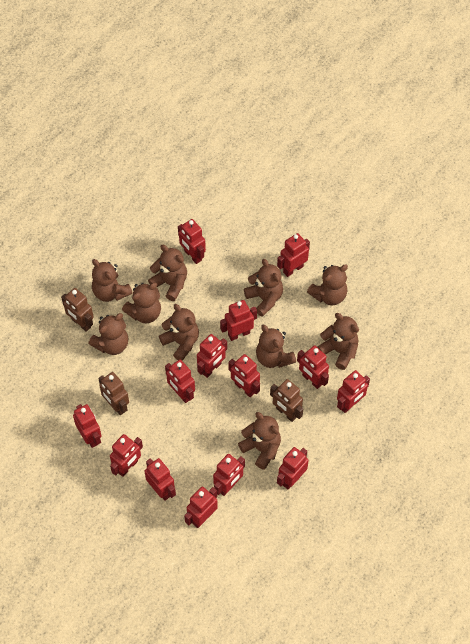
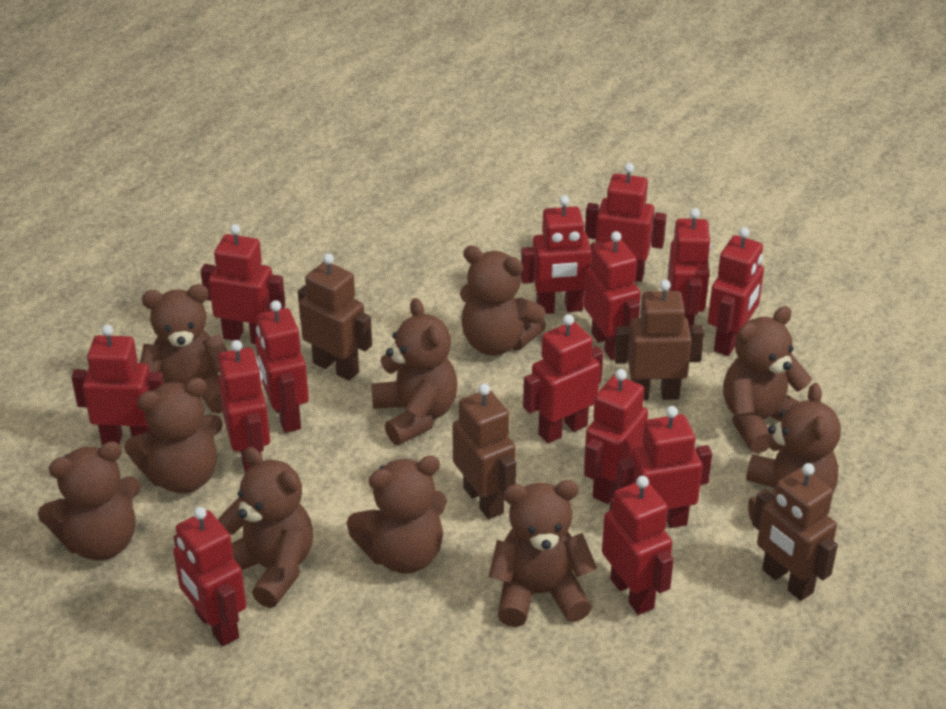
brown robot: [61,288,94,332] [98,372,129,415] [270,379,303,422] = 3 -> [298,253,372,381] [452,384,516,519] [614,280,704,400] [752,463,838,601] = 4

